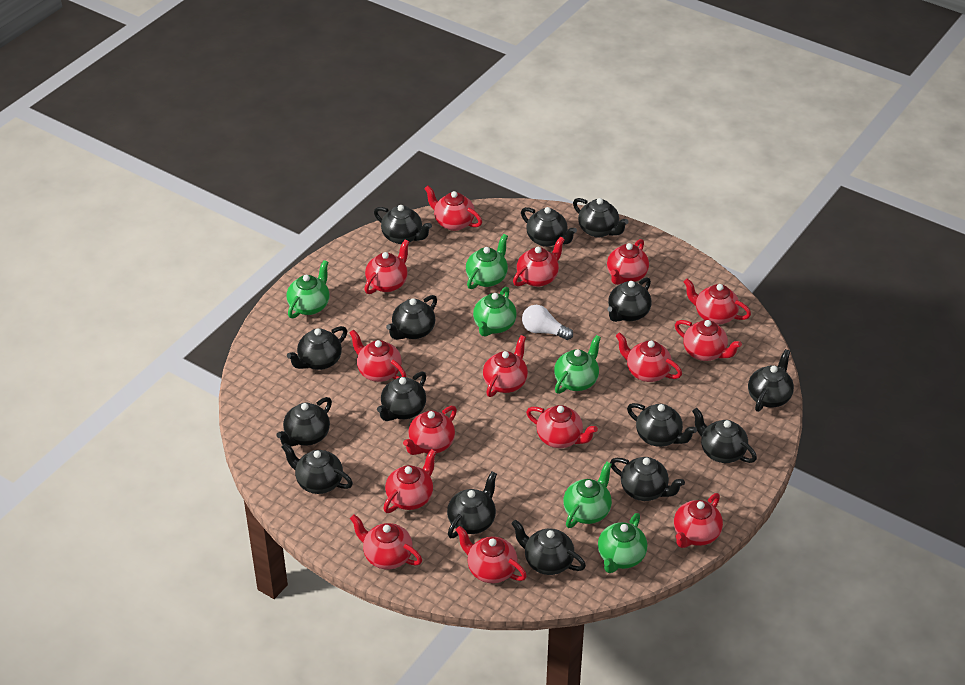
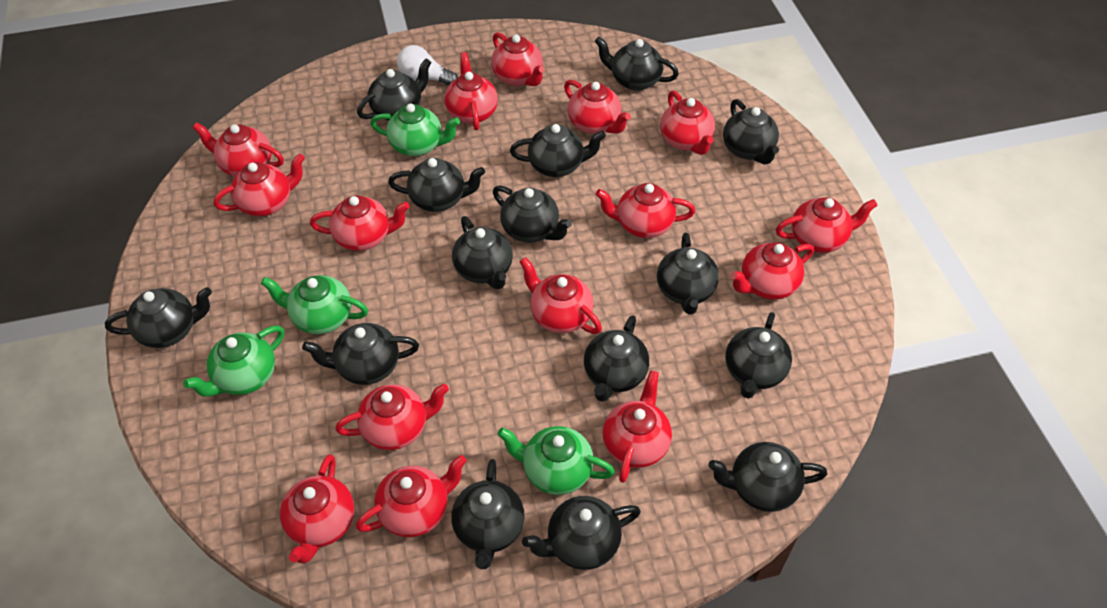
green teapot: [287,260,330,318] [466,234,508,289] [473,287,517,337] [554,335,601,394] [563,462,612,528] [598,513,647,573] = 6 -> [183,326,284,396] [261,275,368,334] [370,104,460,156] [497,426,615,495] = 4

